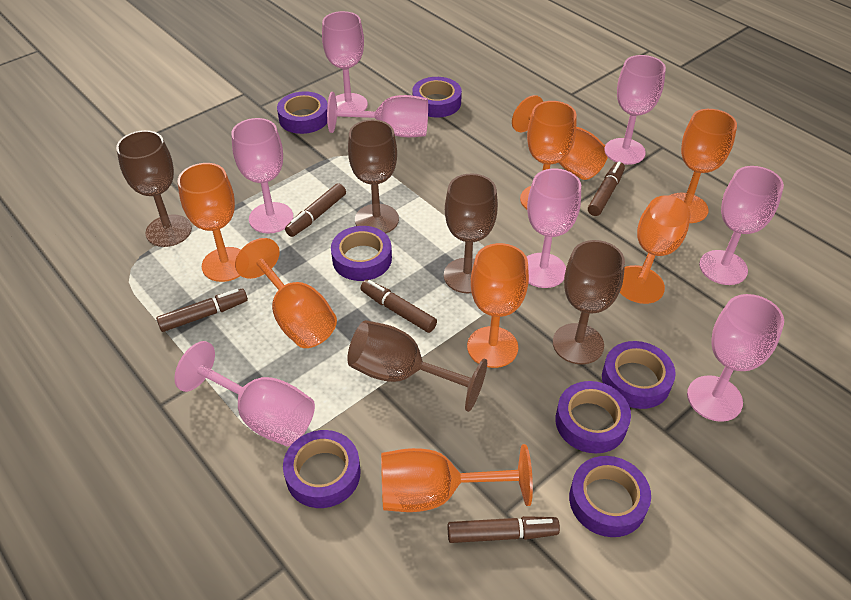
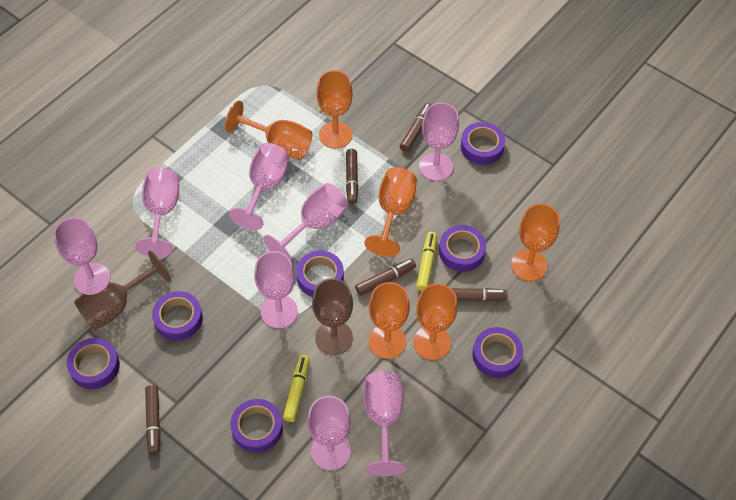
brown goblet: [116,130,192,247] [347,320,487,412] [348,119,399,233] [444,173,498,293] [553,240,625,364] = 5 -> [74,250,171,330] [312,278,353,355] = 2
orange goblet: [178,163,241,282] [235,238,337,348] [381,444,533,512] [467,243,529,368] [512,95,608,180] [520,101,577,209] [620,195,691,304] [670,109,737,223] = 8 -> [225,100,312,160] [317,70,353,149] [364,167,417,257] [368,282,410,359] [413,283,457,360] [511,204,560,281] = 6
yellow marker: none = 0 -> [283,355,310,422] [416,232,437,291] = 2

